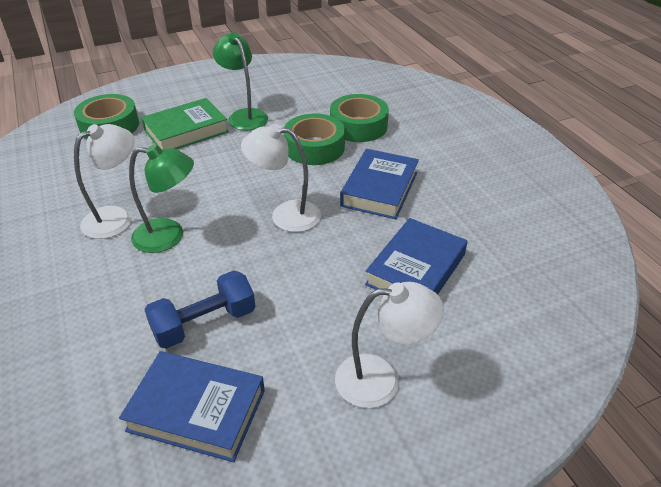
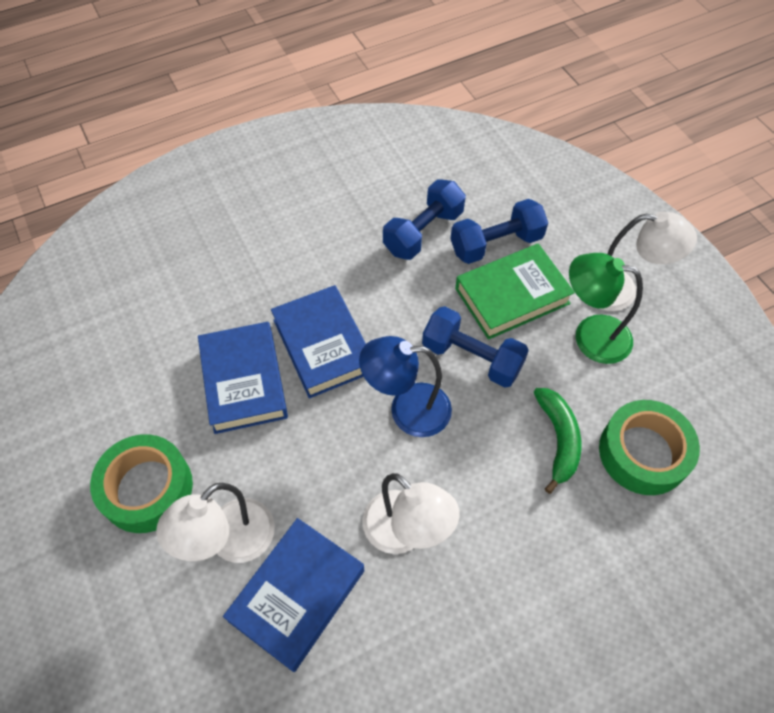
blue dumbbell: [144,270,256,349] = 1 -> [383,179,466,260] [422,306,529,388] [450,199,548,264] = 3
blue lamp: none = 0 -> [359,336,452,437] = 1
green banana: none = 0 -> [534,388,581,494] = 1
green lamp: [129,144,194,253] [213,32,268,130] = 2 -> [569,253,643,364] = 1
green tape: [74,94,139,139] [284,113,345,165] [330,94,389,142] = 3 -> [90,434,193,533] [599,400,700,495] = 2

